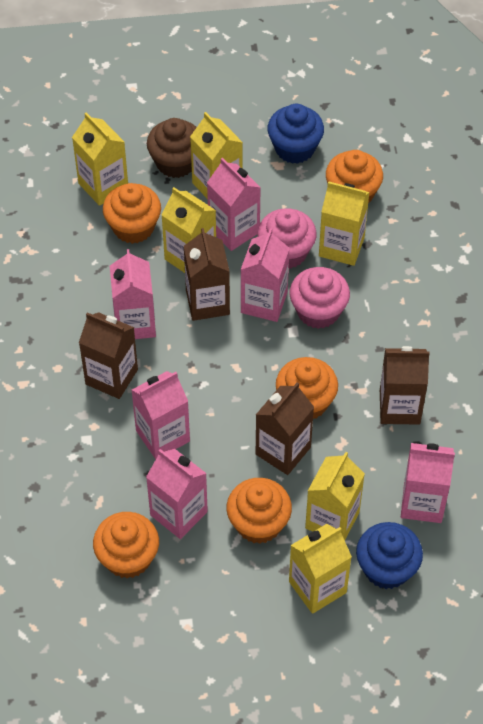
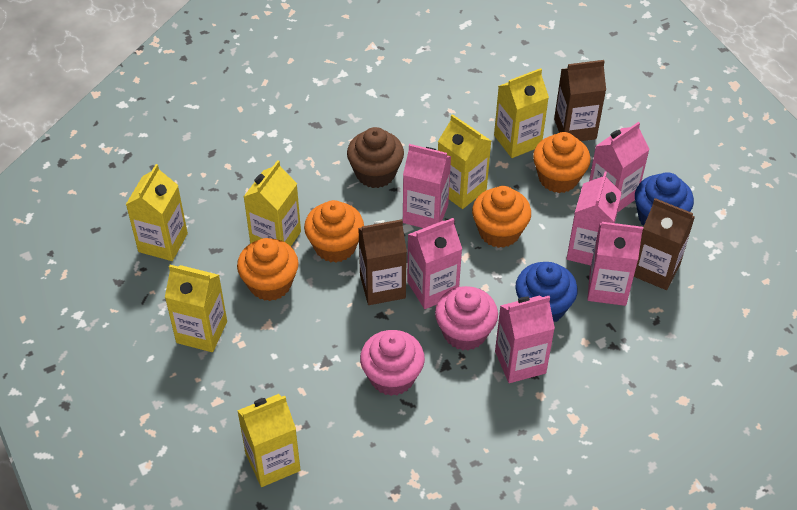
brown carton: [79,312,138,399] [184,228,230,321] [256,382,314,475] [380,346,430,425] = 4 -> [358,219,407,305] [554,60,606,141] [634,198,695,290] = 3
orange cupcake: [93,512,159,579] [103,183,161,244] [227,478,292,544] [276,357,338,419] [326,150,383,204] = 5 -> [237,238,299,301] [304,200,364,263] [472,186,531,248] [533,132,591,193] = 4

